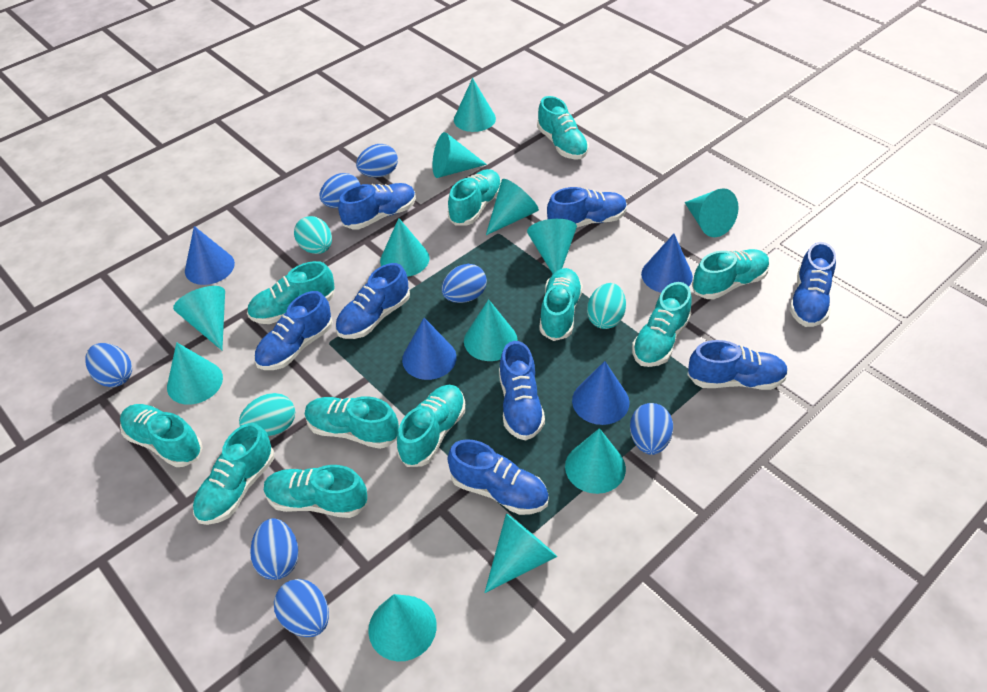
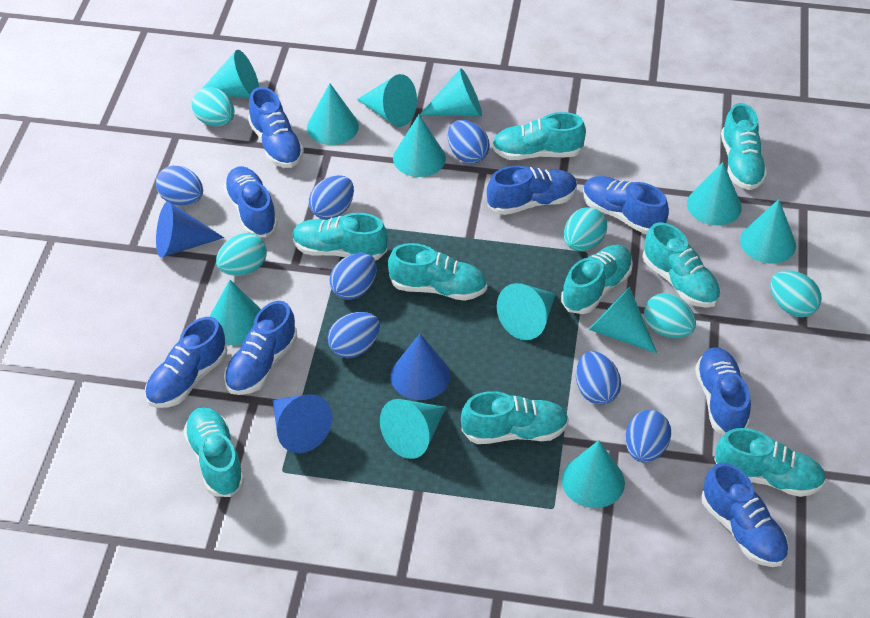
blue cone: [185,226,235,285] [402,318,457,380] [572,361,630,425] [641,234,693,293] = 4 -> [156,202,224,258] [273,394,332,453] [391,334,450,400] = 3
turquoise egg: [239,393,295,436] [294,216,332,254] [587,283,626,329] = 3 -> [192,87,235,127] [216,233,267,276] [564,207,607,251] [644,293,696,338] [770,270,822,317] = 5
turquoise shoe: [120,404,203,467] [193,423,274,525] [247,261,335,324] [264,465,368,518] [305,396,399,449] [397,385,465,467] [448,169,501,226] [537,96,589,160] [539,268,583,341] [632,282,692,367] [692,249,770,300] = 11 -> [183,407,245,497] [292,213,388,261] [388,243,487,301] [461,391,569,444] [492,112,586,160] [561,245,633,314] [643,223,721,308] [714,428,826,497] [721,103,767,190] = 9

